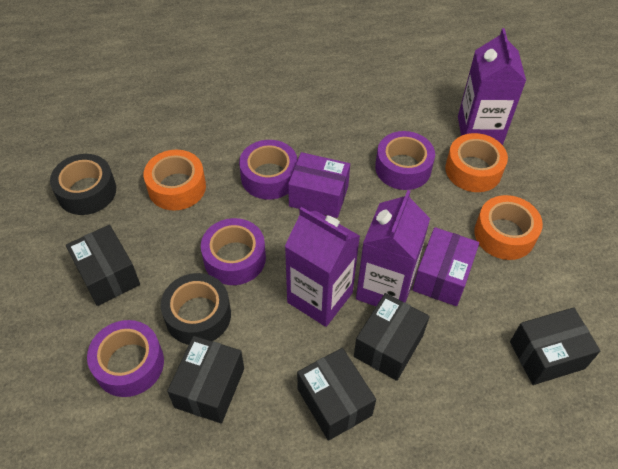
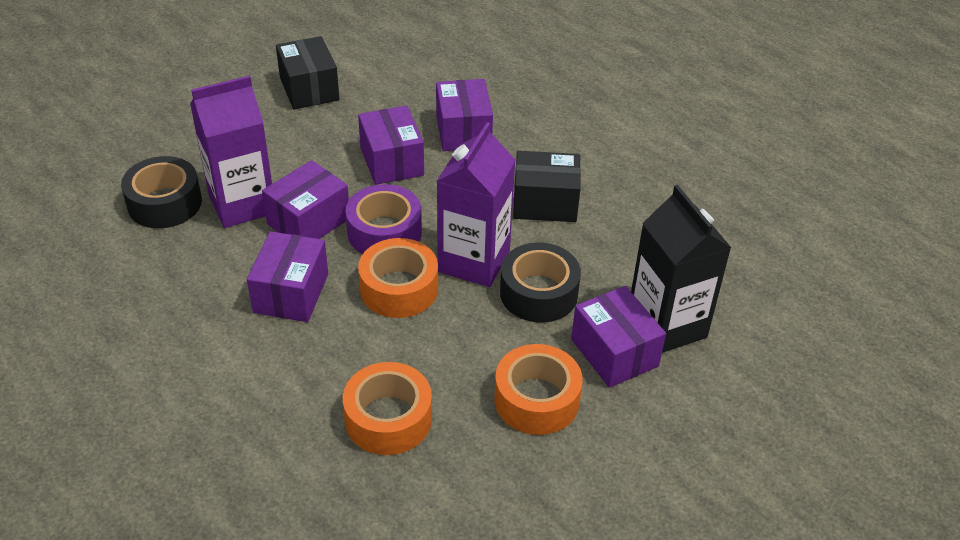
black box: [66,225,140,306] [167,336,244,423] [297,348,376,441] [354,293,430,381] [510,307,600,385] = 5 -> [276,36,339,109] [513,151,581,222] = 2
black carton: none = 0 -> [631,185,731,353] = 1
purple box: [288,152,350,218] [412,227,479,306] = 2 -> [247,231,328,322] [262,160,349,239] [358,106,424,185] [436,79,493,151] [571,286,666,388] = 5
purple carton: [285,207,360,327] [356,190,430,306] [458,28,526,145] = 3 -> [190,75,272,228] [437,122,515,287] = 2
purple tape: [87,320,164,397] [201,218,266,285] [239,140,298,199] [375,131,435,190] = 4 -> [346,184,422,254] = 1

